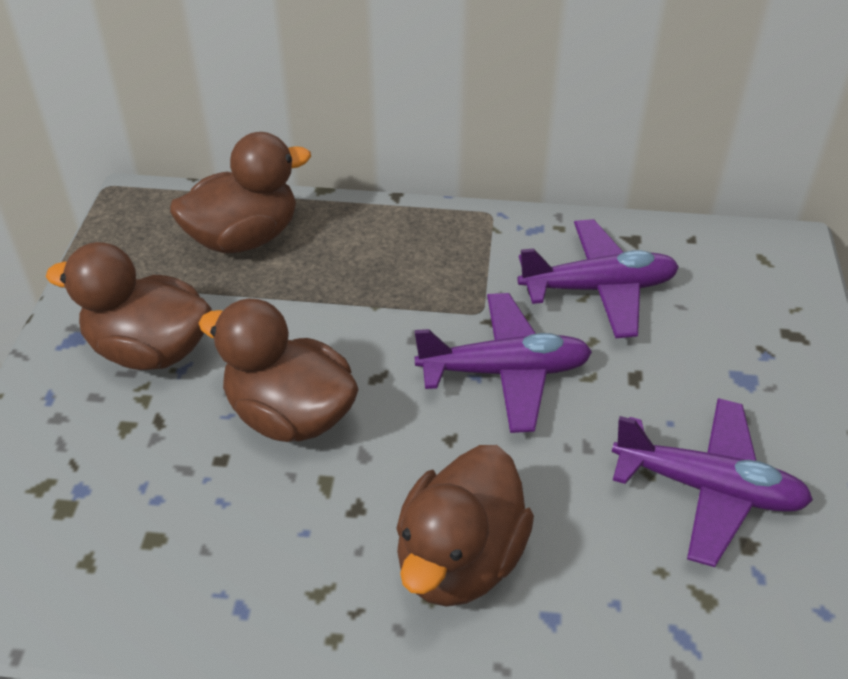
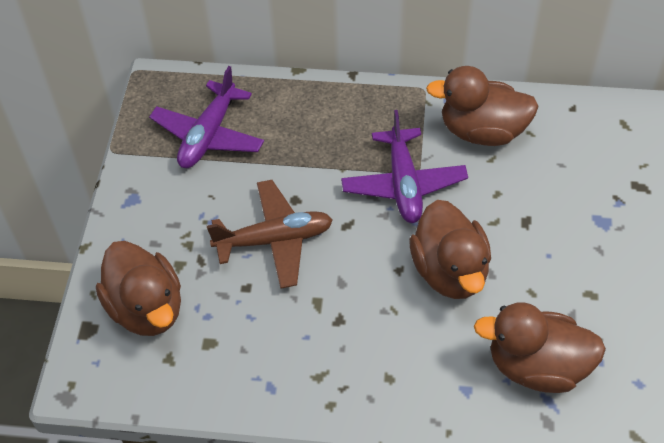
brown plane: none = 0 -> [207,180,333,289] = 1
purple plane: [415,293,592,433] [518,219,679,338] [612,398,813,567] = 3 -> [149,66,264,168] [341,110,468,223] = 2

